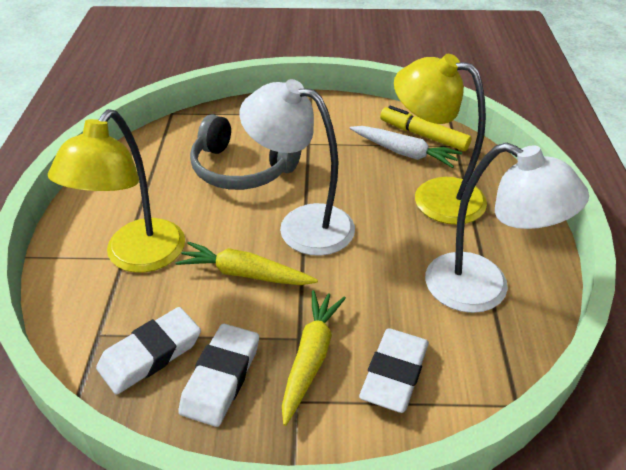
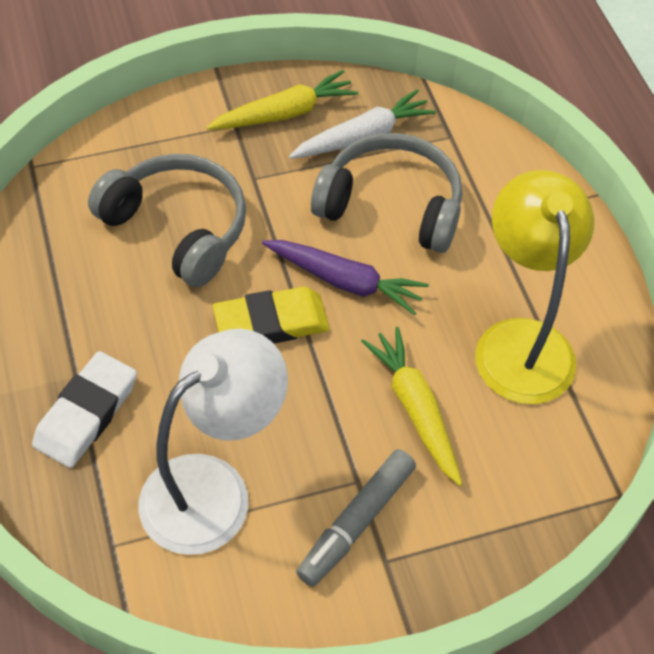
grey headphones: [190,114,302,190] = 1 -> [88,154,246,287] [311,133,462,253] = 2
grey marker: none = 0 -> [296,449,416,587] = 1
purple carrot: none = 0 -> [262,240,429,315] = 1
white eraser: [96,307,201,395] [178,324,259,427] [359,328,429,413] = 3 -> [32,351,137,468] = 1
white lamp: [240,79,355,256] [425,143,589,313] = 2 -> [139,329,288,555] = 1
yellow eraser: none = 0 -> [213,287,330,344] = 1
yellow lamp: [48,109,185,273] [394,54,487,225] = 2 -> [475,170,594,404] = 1
yellow marker: [380,106,471,151] = 1 -> none = 0

